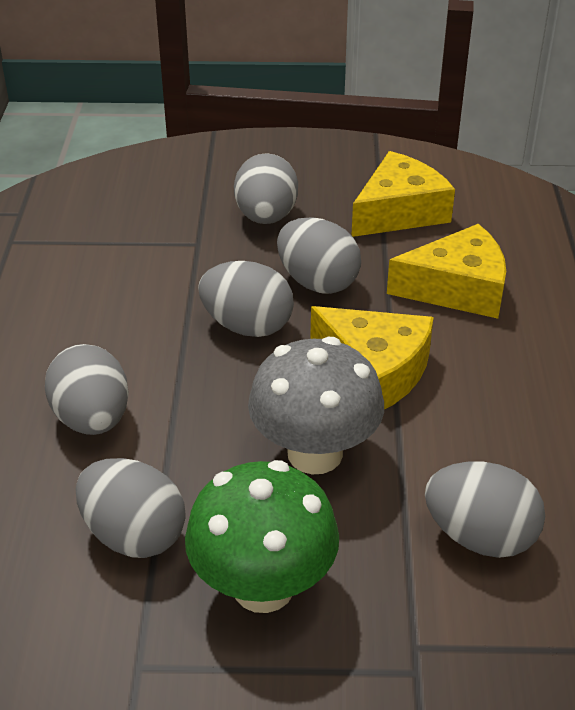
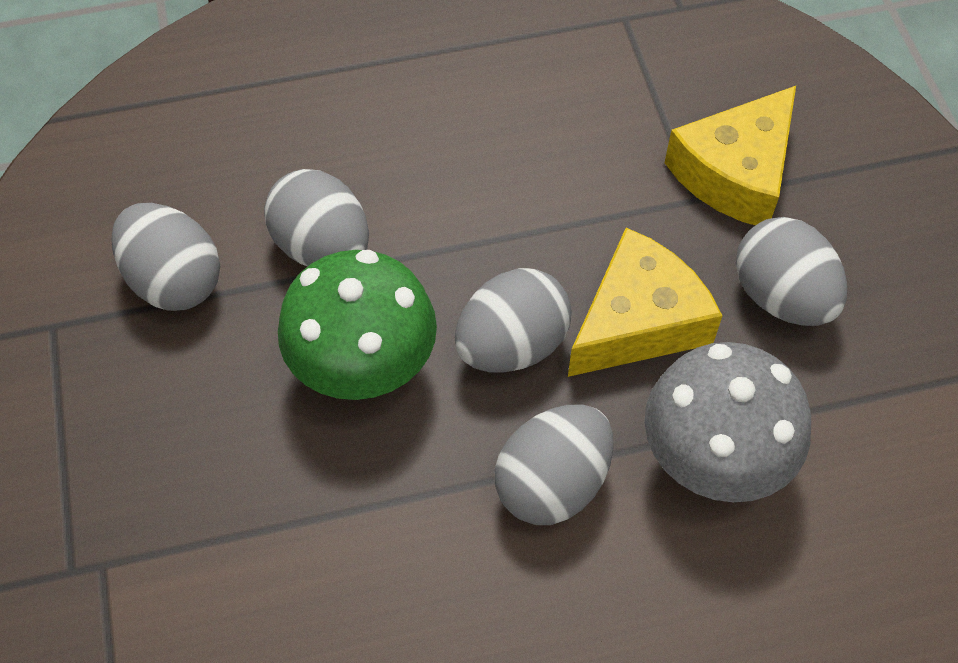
grey egg: [45,344,129,435] [76,458,186,558] [198,261,294,337] [234,153,298,224] [277,217,361,294] [425,462,545,558] = 6 -> [111,203,220,311] [264,169,369,266] [455,268,571,373] [495,405,614,525] [736,217,847,326] = 5
yellow cheese: [310,306,434,410] [351,151,455,237] [387,224,506,319] = 3 -> [568,228,722,377] [665,86,796,226] = 2

